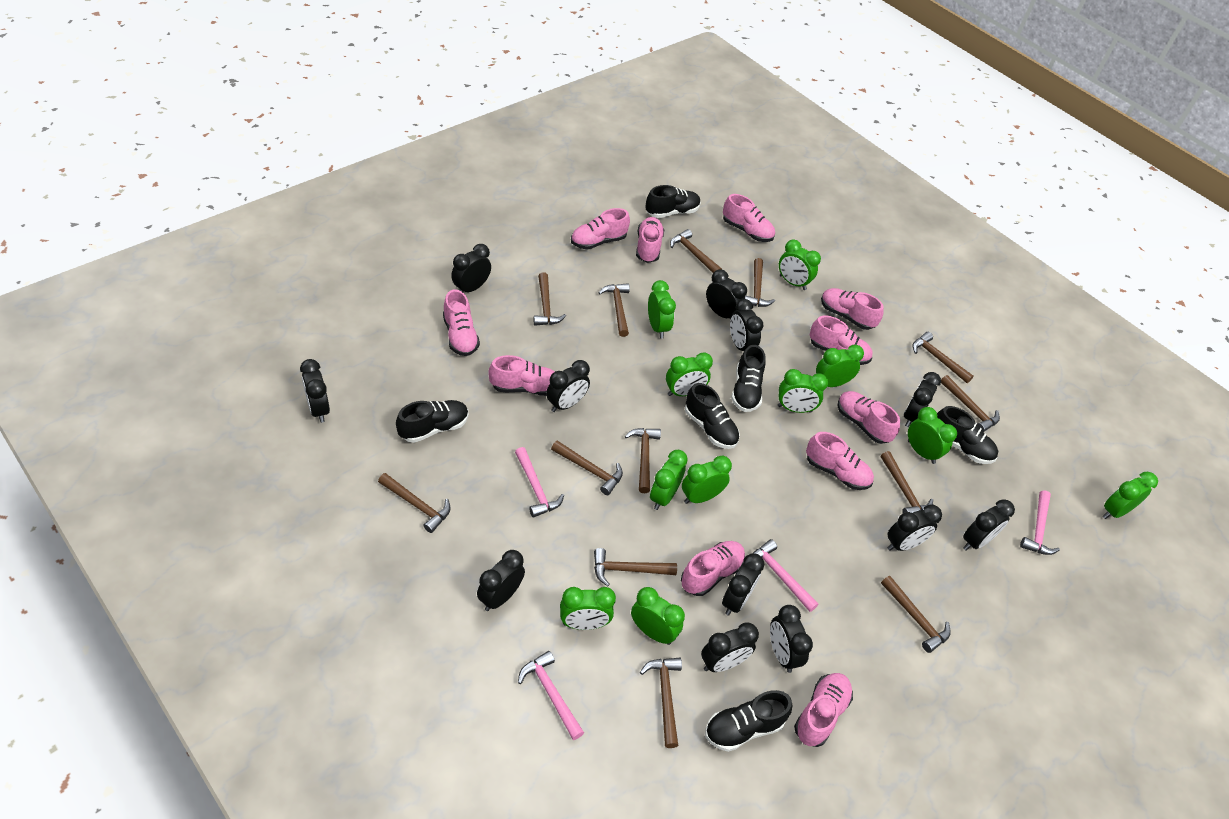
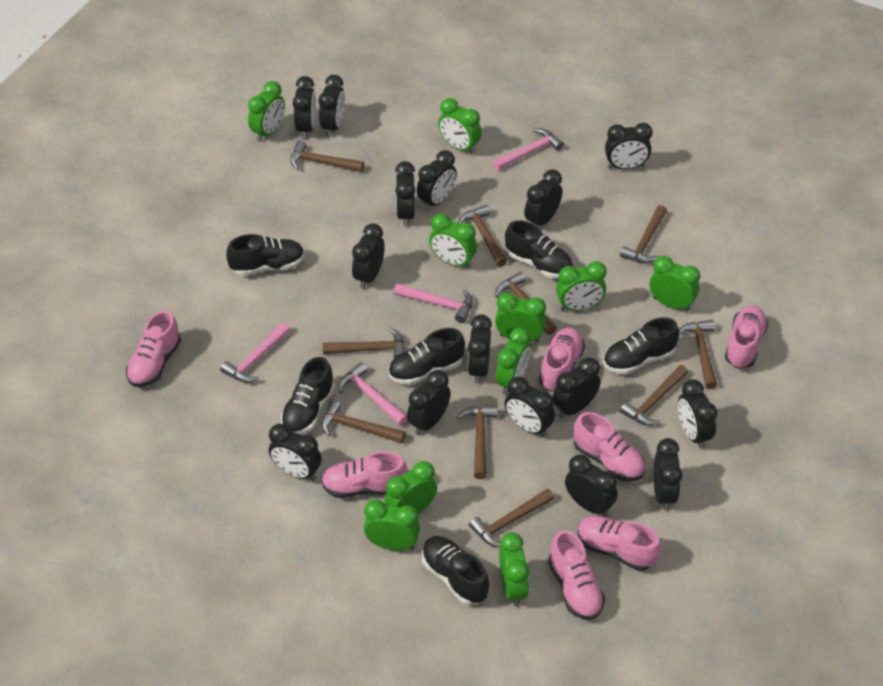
black clock: [300,359,330,423] [451,244,491,292] [477,550,525,611] [546,360,590,412] [701,623,759,672] [706,269,747,319] [722,553,764,616] [730,299,763,351] [770,605,813,673] [887,504,942,551] [904,372,941,427] [963,499,1015,550] = 12 -> [269,424,322,481] [293,76,316,139] [319,75,345,137] [352,223,385,289] [395,161,415,226] [407,370,451,435] [417,150,457,211] [468,314,492,384] [505,377,555,437] [524,169,563,226] [553,357,601,418] [565,454,618,517] [605,123,653,170] [654,438,682,511] [678,379,717,449] = 15
brown hammer: [378,473,451,533] [534,272,566,326] [551,441,623,495] [594,548,677,586] [599,283,630,337] [625,428,661,493] [640,657,682,748] [670,229,722,273] [745,258,775,307] [881,451,933,513] [881,576,951,653] [913,332,974,383] [941,375,1000,432] = 13 -> [290,141,364,172] [322,400,406,443] [323,328,405,358] [457,405,498,479] [458,205,507,267] [469,488,554,547] [495,272,557,335] [620,205,667,263] [620,365,688,426] [679,320,717,389] = 10
green clock: [560,587,616,630] [631,587,685,645] [648,280,676,338] [650,450,688,510] [666,352,713,396] [682,455,732,504] [778,369,828,413] [779,240,821,290] [816,345,864,387] [908,407,957,464] [1103,472,1158,519] = 11 -> [248,81,285,142] [364,500,420,551] [385,461,437,514] [429,213,477,269] [438,98,482,154] [495,292,546,342] [496,327,531,395] [499,532,530,607] [556,261,607,311] [649,256,700,311] = 10
pink shoe: [443,290,480,356] [488,355,555,396] [571,208,630,249] [636,217,664,263] [681,541,745,596] [723,194,775,242] [794,673,853,747] [806,432,874,490] [810,316,872,365] [821,288,884,330] [837,391,900,444] = 11 -> [126,311,181,387] [321,451,408,498] [539,327,585,391] [548,530,605,620] [574,412,645,482] [577,516,662,571] [725,306,768,368] = 7

